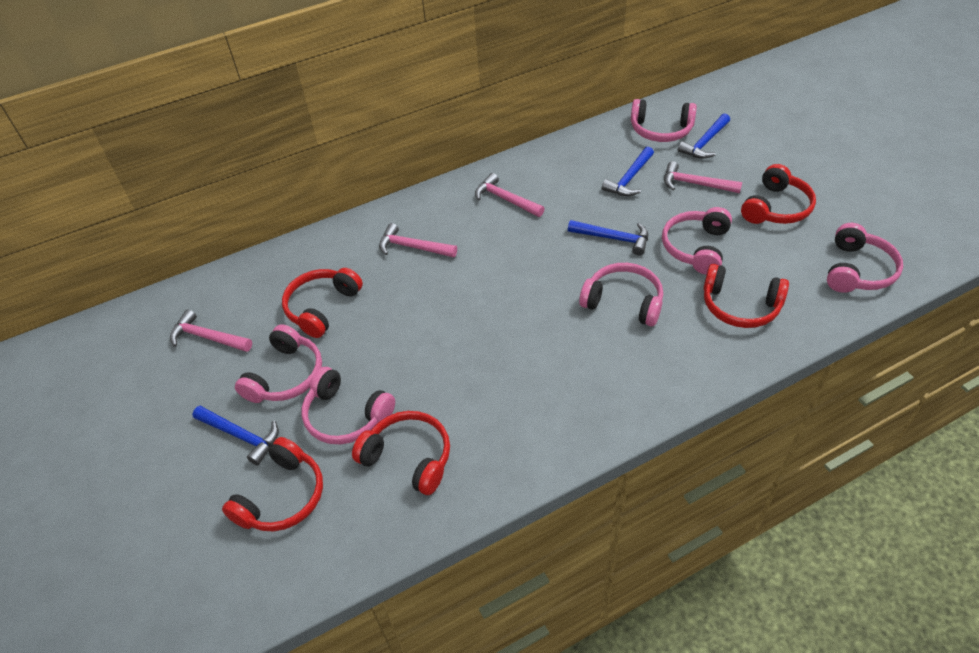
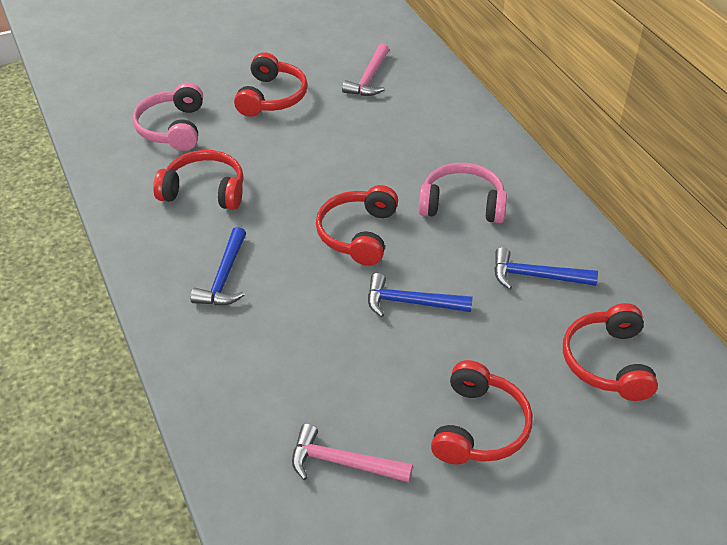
blue hammer: [192,406,279,465] [568,220,648,256] [602,147,654,196] [678,113,730,159] = 4 -> [190,227,246,305] [368,273,473,317] [494,247,598,289] = 3
pink hammer: [170,310,252,352] [379,223,457,257] [475,173,545,217] [664,161,742,193] = 4 -> [292,424,413,483] [342,44,389,96] = 2
pink headphones: [235,324,322,403] [302,367,395,444] [579,263,663,327] [631,99,697,142] [662,207,732,275] [827,223,903,293] = 6 -> [133,82,203,151] [418,163,507,223] = 2

